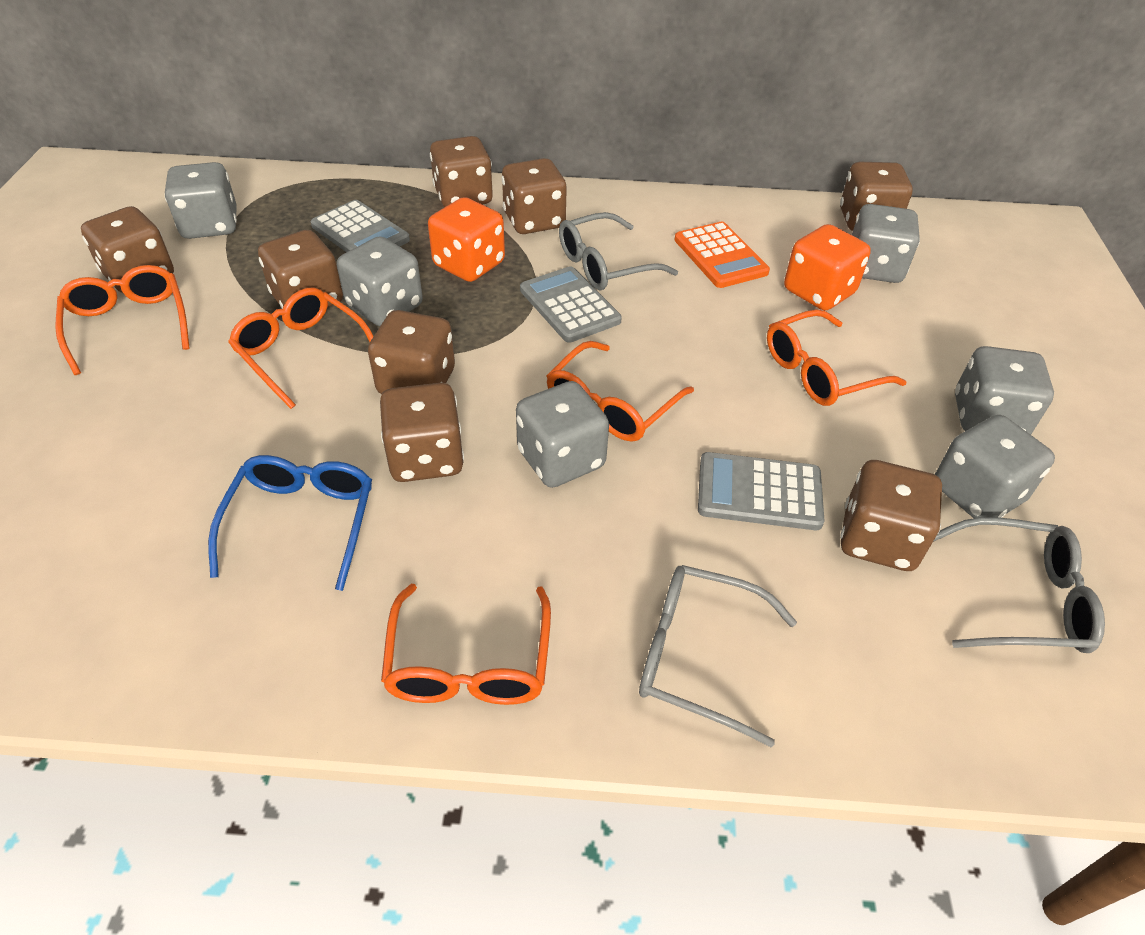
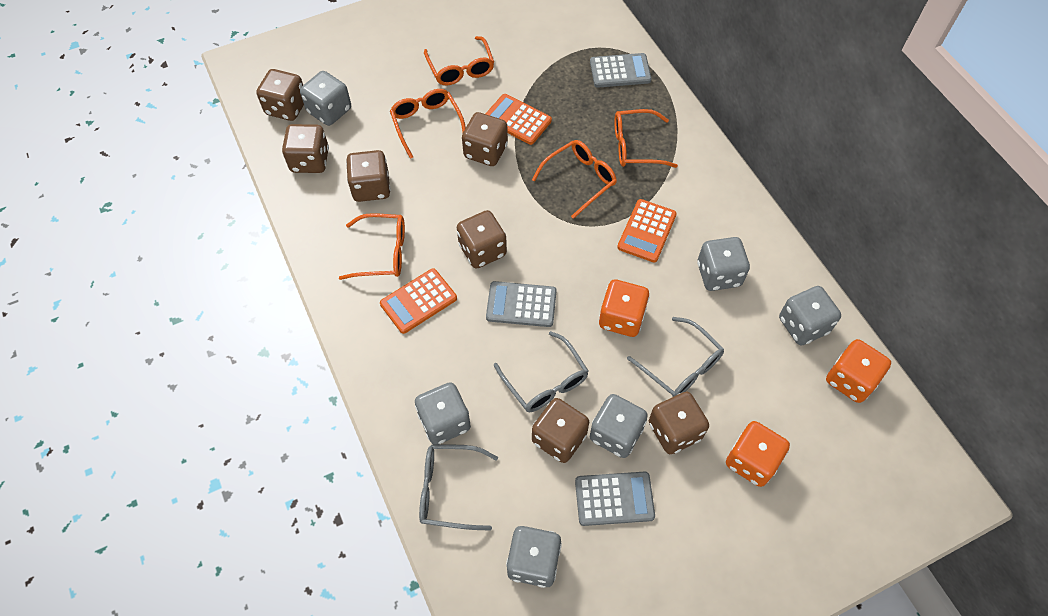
blue glasses: [208,455,372,591] = 1 -> none = 0
brown dice: [81,206,174,293] [258,230,343,309] [368,310,455,394] [380,383,464,482] [430,136,493,207] [502,158,567,234] [840,162,913,231] [840,460,942,571] = 8 -> [256,69,304,121] [282,124,329,173] [346,150,391,202] [457,210,507,269] [462,112,508,166] [532,398,589,463] [649,392,709,454] = 7
orange calculator: [674,222,770,288] = 1 -> [380,268,457,334] [486,94,552,145] [617,199,677,262] = 3
orange dice: [428,197,505,282] [784,224,871,310] = 2 -> [599,280,649,337] [726,421,790,487] [826,339,891,403] = 3

